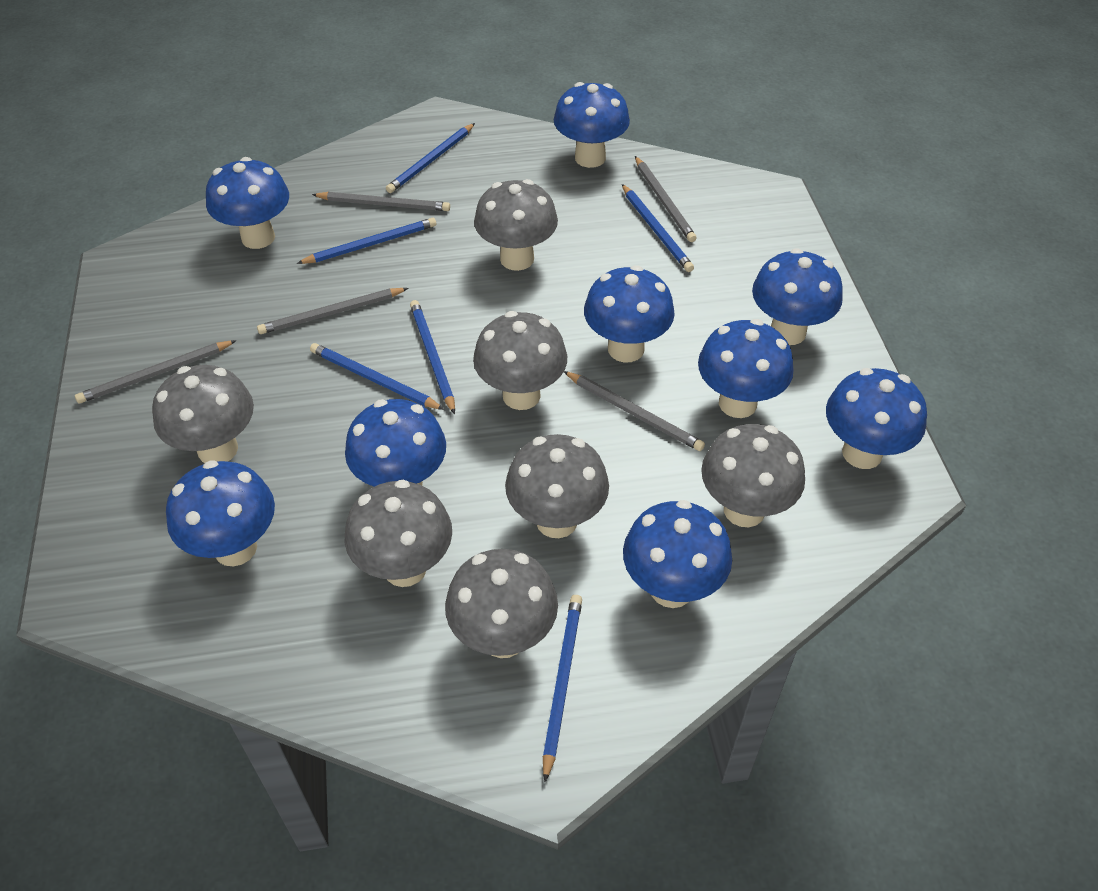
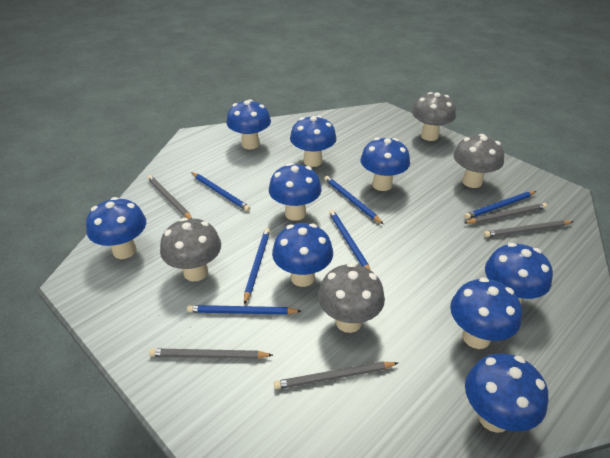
grey mushroom: [152,365,254,463] [345,480,452,587] [445,549,558,658] [473,311,567,410] [474,179,558,271] [505,434,609,538] [701,424,805,527] = 7 -> [160,218,221,281] [318,263,385,333] [412,92,456,141] [453,134,504,188] = 4

